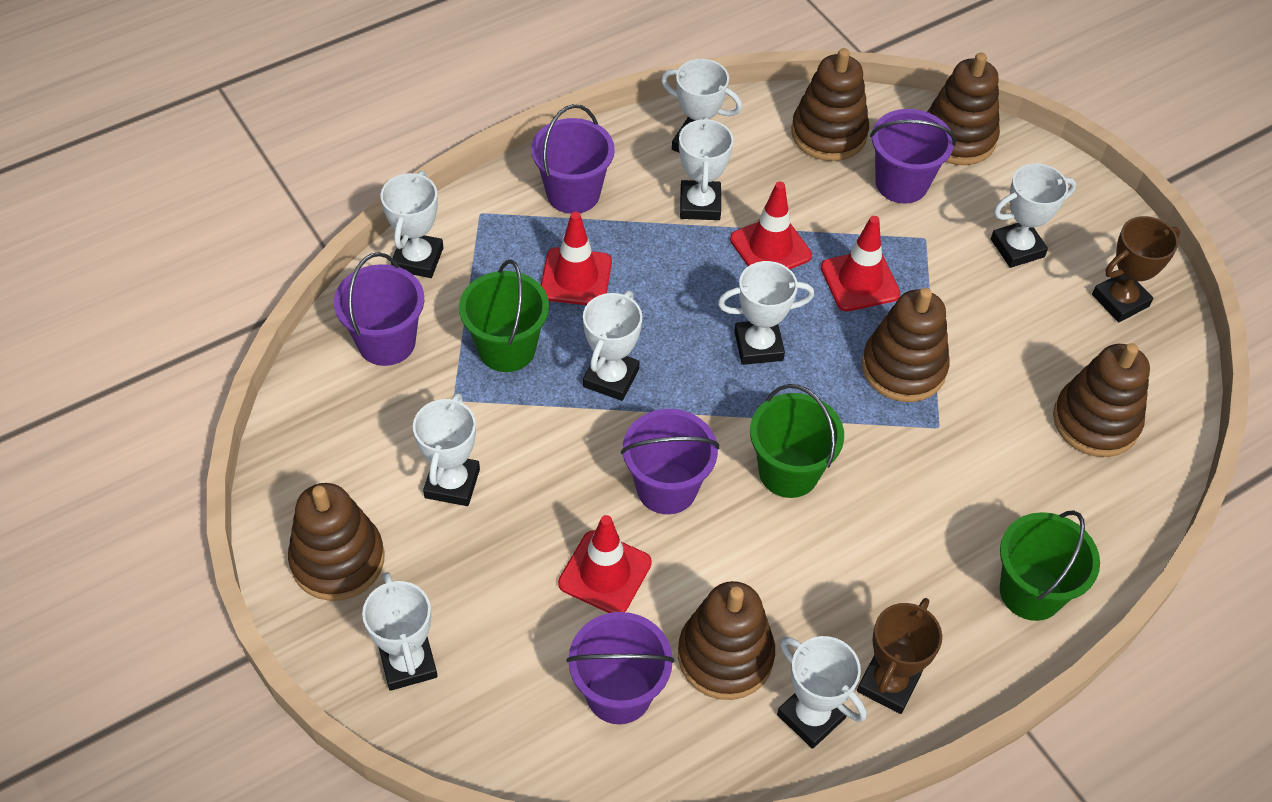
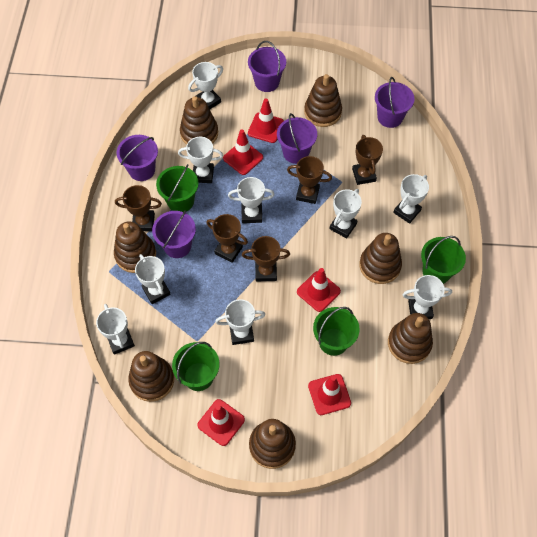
brown stacking toy: [288,483,384,601] [678,581,775,700] [791,48,869,161] [862,288,949,402] [927,53,1000,165] [1053,343,1150,457] = 6 -> [114,221,156,273] [128,351,174,402] [180,96,218,145] [249,419,296,469] [304,74,342,127] [360,233,402,284] [388,313,433,364] = 7
brown trophy: [857,598,942,714] [1092,216,1180,322] = 2 -> [115,185,162,231] [206,214,248,263] [242,236,290,281] [287,156,332,204] [352,135,383,185] = 5
green bucket: [459,260,549,372] [750,384,844,498] [1000,510,1100,621] = 3 -> [156,164,199,212] [172,342,219,391] [313,307,360,356] [421,236,466,284] = 4
red traffic cone: [541,212,612,305] [558,515,652,613] [730,182,812,269] [821,216,900,311] = 4 -> [197,399,245,446] [223,129,263,175] [248,98,284,143] [297,268,341,312] [308,374,351,415] = 5

